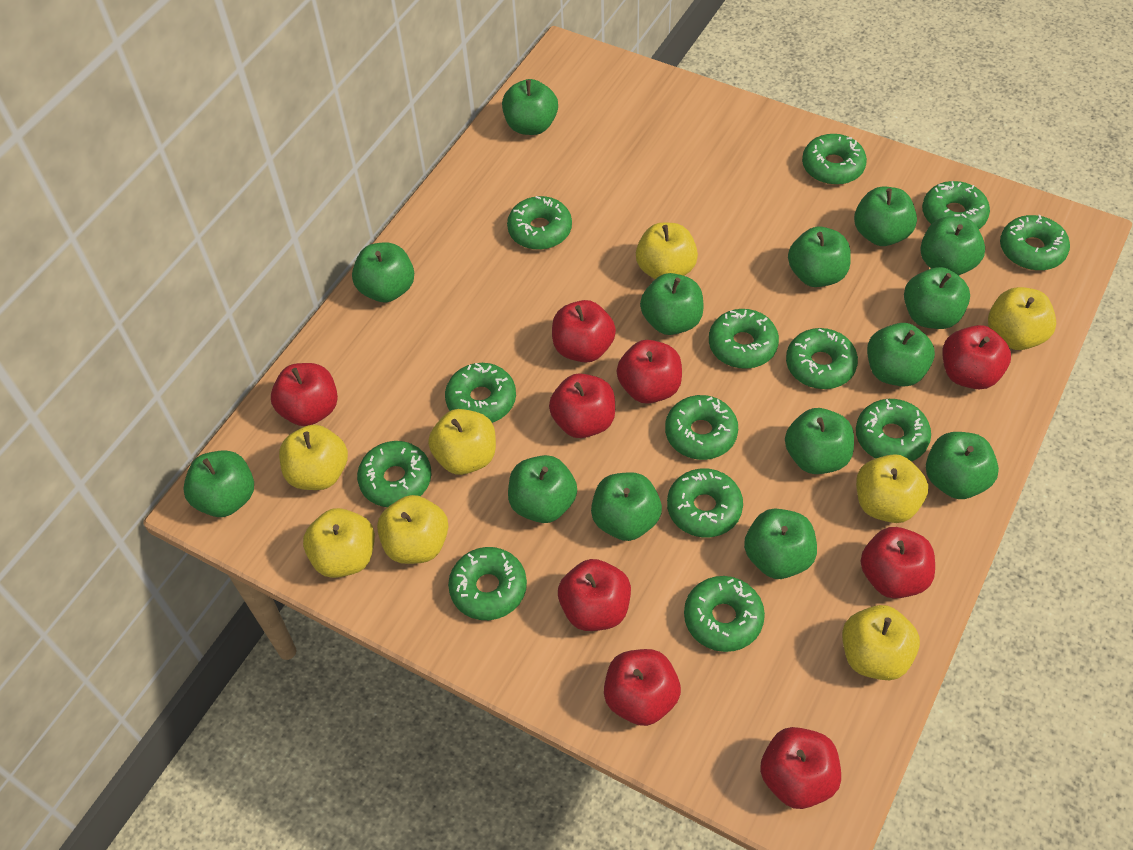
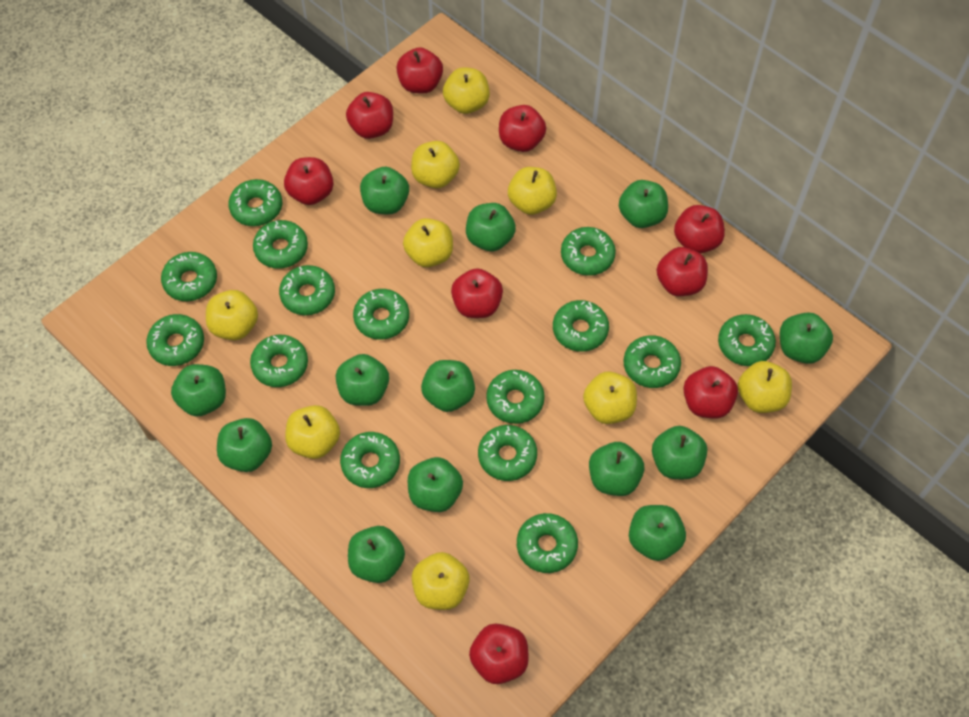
green apple: [183,450,254,517] [352,242,414,302] [502,79,558,135] [508,455,577,523] [591,472,662,541] [640,273,704,335] [744,509,817,579] [785,408,854,474] [788,226,851,287] [854,186,917,246] [867,323,935,387] [904,267,970,329] [920,216,985,276] [926,432,999,499] = 14 -> [171,364,226,417] [217,418,272,472] [336,354,389,406] [348,526,405,583] [360,167,409,214] [408,457,463,512] [421,360,475,412] [466,203,516,251] [589,442,644,496] [619,180,668,228] [629,505,686,561] [652,426,707,479] [780,312,833,364] = 13
green donut: [357,441,431,507] [445,363,516,423] [448,547,527,620] [507,196,572,250] [665,395,738,460] [667,468,743,537] [684,576,765,652] [709,309,779,369] [786,328,858,389] [802,134,867,185] [856,399,931,461] [922,181,990,229] [1000,215,1070,271] = 13 -> [146,314,204,366] [161,252,217,301] [228,179,282,226] [250,335,308,387] [253,220,308,269] [279,265,335,315] [340,432,400,488] [353,289,409,340] [478,425,537,481] [486,370,545,424] [517,513,578,573] [553,300,609,352] [561,227,616,276] [624,335,681,388] [718,314,776,366] = 15
yellow apple: [279,425,348,490] [303,508,375,578] [377,495,448,564] [428,409,496,475] [636,223,698,279] [842,605,920,680] [856,454,928,523] [988,287,1056,350] = 8 -> [206,290,258,340] [285,405,340,459] [403,218,453,267] [411,141,460,188] [412,552,470,610] [443,67,490,114] [508,167,557,215] [583,372,637,424] [738,361,792,413] = 9

